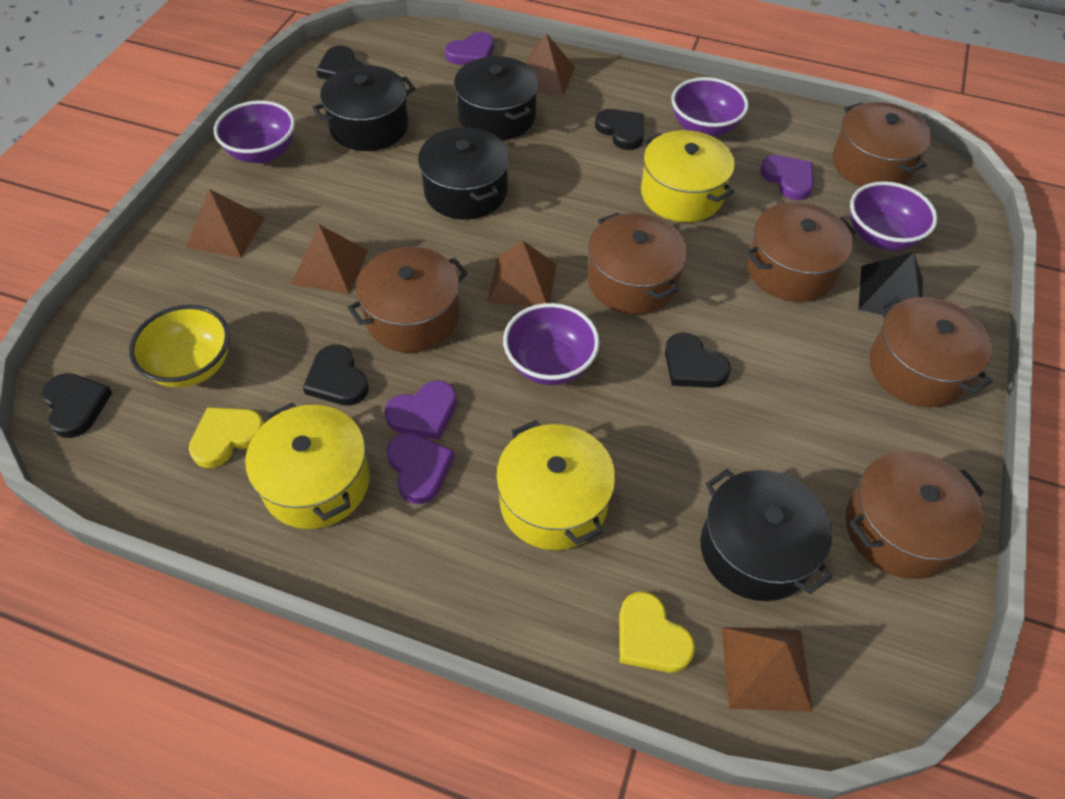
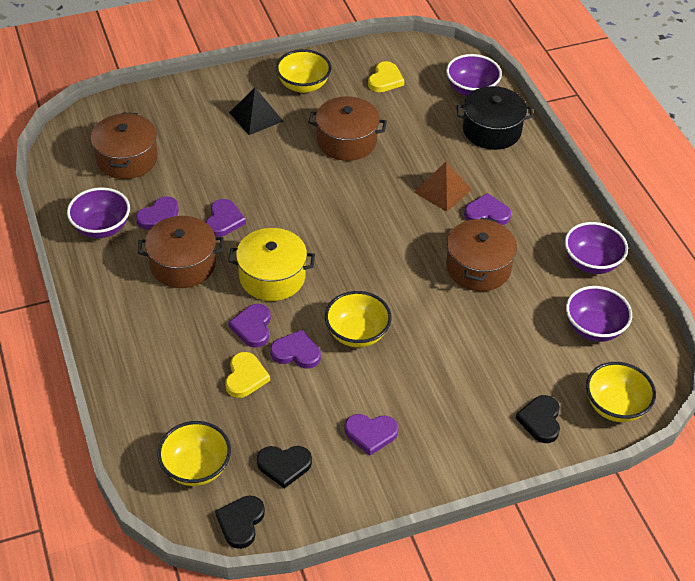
black heart: [42,373,112,438] [303,345,369,406] [316,46,363,79] [595,109,644,150] [665,332,731,388] = 5 -> [215,496,265,549] [257,446,312,489] [515,395,560,443] = 3
black pot: [312,65,415,151] [418,127,509,219] [454,56,539,140] [700,469,832,601] = 4 -> [456,86,534,150] = 1
brown pot: [348,247,468,352] [588,213,688,315] [746,202,856,302] [832,102,932,187] [845,451,984,579] [869,297,993,407] = 6 -> [91,113,158,179] [138,216,224,288] [308,96,387,161] [446,217,517,291] = 4
brown pyramid: [186,189,265,258] [291,225,368,294] [487,241,557,307] [525,33,575,96] [722,627,813,712] = 5 -> [414,162,472,212] = 1
purple heart: [385,381,457,440] [387,433,454,504] [445,32,494,65] [760,155,814,200] = 4 -> [136,196,179,230] [206,199,246,237] [229,304,271,348] [270,329,321,369] [344,414,398,456] [464,193,511,225] = 6
yellow bowl: [129,305,230,388] = 1 -> [157,421,231,486] [276,49,331,93] [325,291,392,348] [586,362,656,422] = 4
yellow pot: [245,403,370,529] [496,420,616,550] [641,130,735,222] = 3 -> [228,228,315,301] = 1

